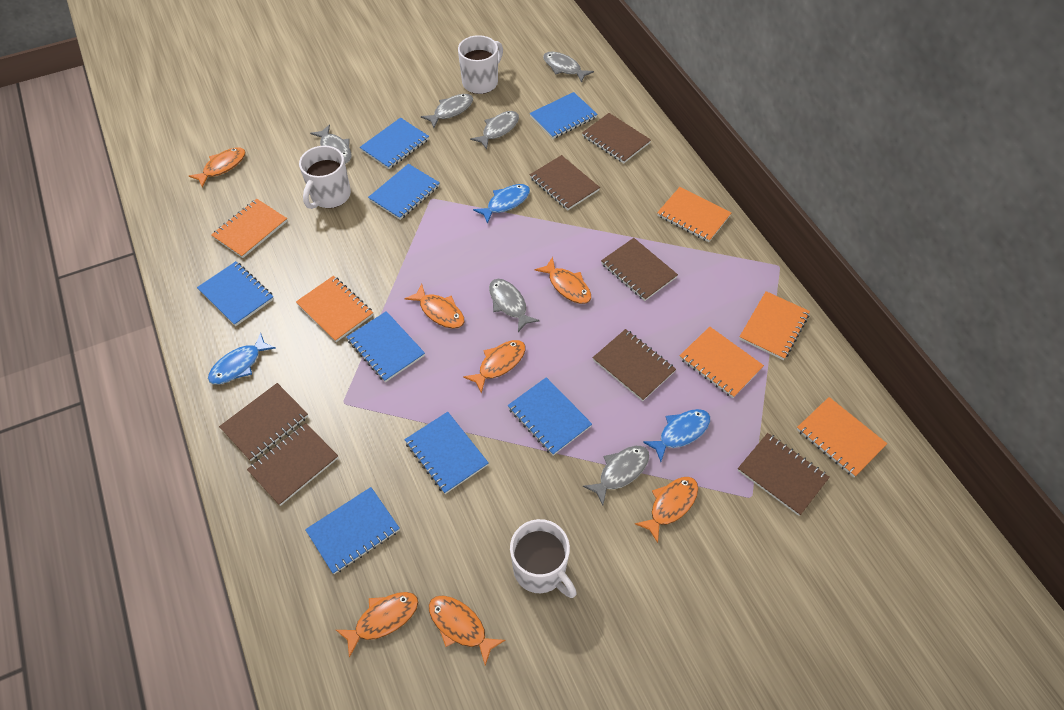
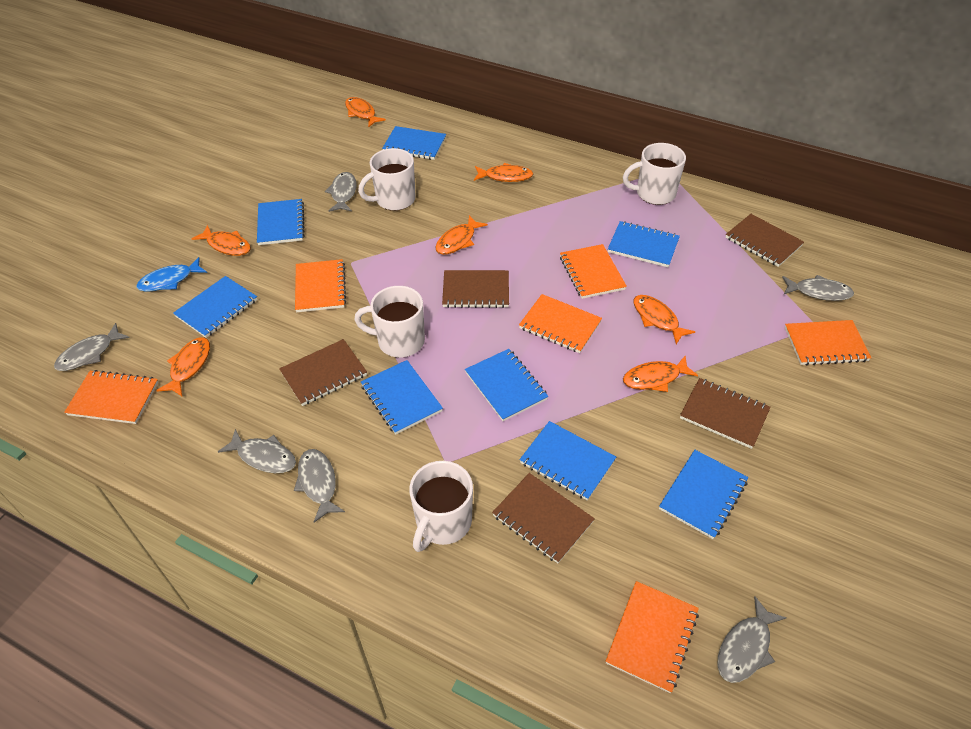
blue fish: [208,332,276,384] [473,184,530,224] [643,409,710,462] = 3 -> [136,257,207,292] = 1
brown notebook: [219,383,308,461] [247,423,338,506] [530,155,600,210] [582,113,651,164] [593,329,676,401] [601,238,678,301] [738,433,830,516] = 7 -> [279,339,367,406] [442,270,509,308] [492,473,595,563] [680,378,771,449] [725,214,804,267] = 5
white mug: [299,146,351,209] [458,35,503,94] [510,519,577,598] = 3 -> [354,286,425,358] [358,148,416,211] [409,461,473,552] [623,143,686,205] = 4

